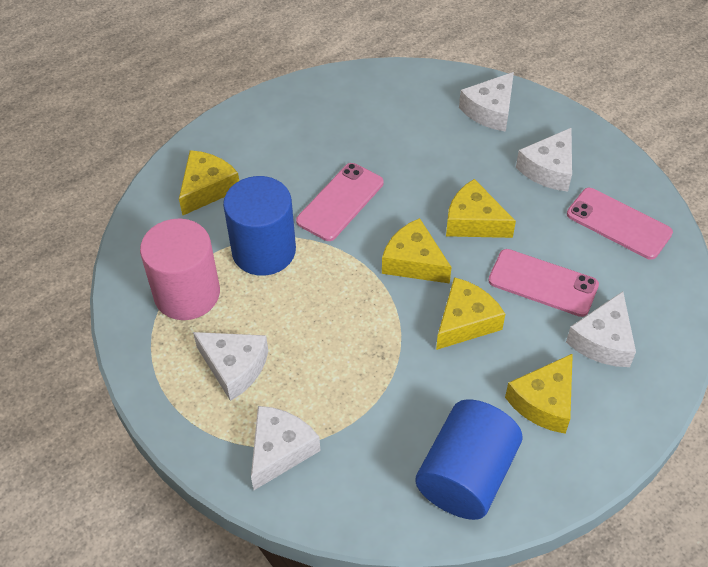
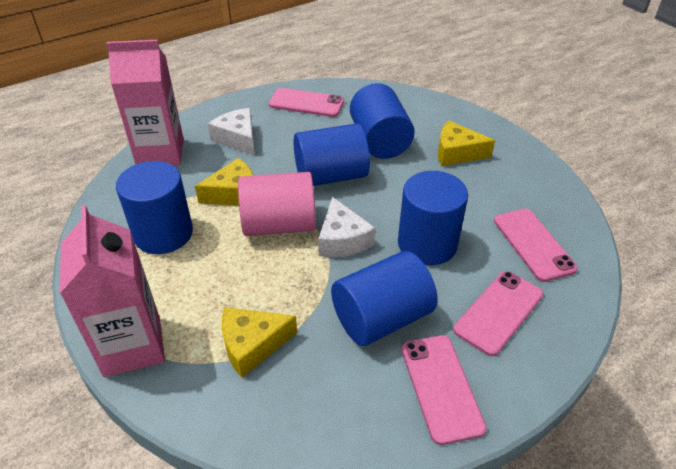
blue cylinder: [223,176,296,276] [415,399,522,520] = 2 -> [116,161,193,254] [294,123,370,186] [331,251,438,346] [350,83,415,159] [398,171,468,265] = 5
pink carton: none = 0 -> [60,205,165,377] [106,40,184,165] = 2
pink phone: [296,163,384,241] [488,249,599,317] [567,188,673,260] = 3 -> [269,88,344,117] [401,335,487,445] [453,271,543,356] [494,209,578,282] = 4
white cheese: [193,332,268,401] [251,406,321,490] [459,72,514,132] [516,128,572,191] [566,291,636,367] = 5 -> [208,108,254,155] [318,197,375,257] = 2
yellow cheese: [179,150,239,215] [382,218,452,284] [436,277,505,350] [446,179,516,238] [505,353,573,434] = 5 -> [195,158,254,206] [222,307,297,378] [438,121,495,166] = 3

